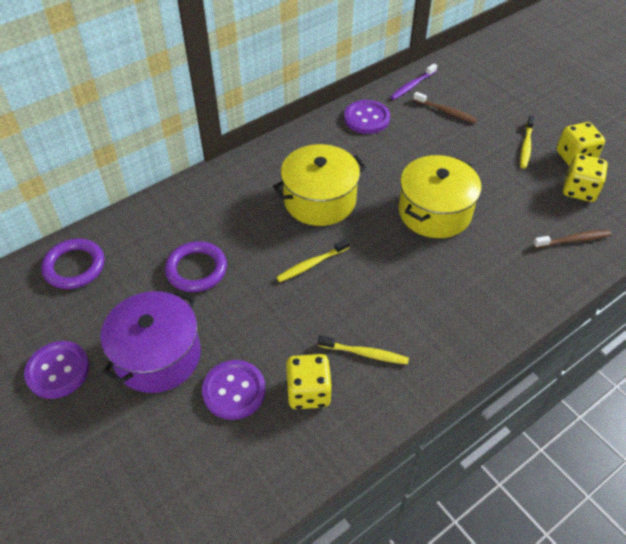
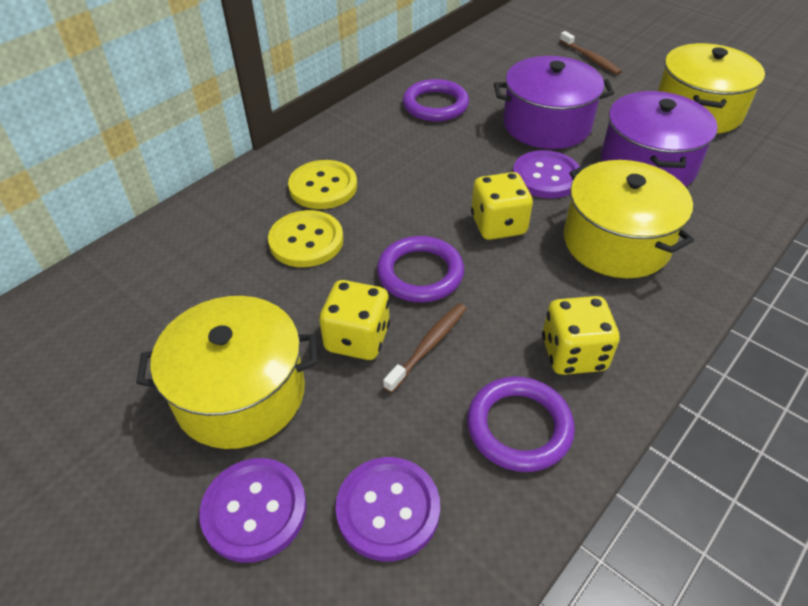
purple pot: [100,290,201,393] = 1 -> [494,56,614,149] [601,91,718,187] = 2
purple ring: [41,239,104,289] [165,241,227,292] = 2 -> [377,236,464,302] [403,79,469,121] [467,376,575,472] = 3
purple toothbrush: [390,63,437,100] = 1 -> none = 0
yellow button: none = 0 -> [268,210,343,267] [288,160,357,209] = 2
yellow pot: [273,144,366,226] [398,155,481,238] = 2 -> [136,296,317,449] [564,160,694,278] [658,43,765,134] = 3
yellow toothbrush: [276,239,350,282] [318,335,409,365] [520,116,535,168] = 3 -> none = 0

